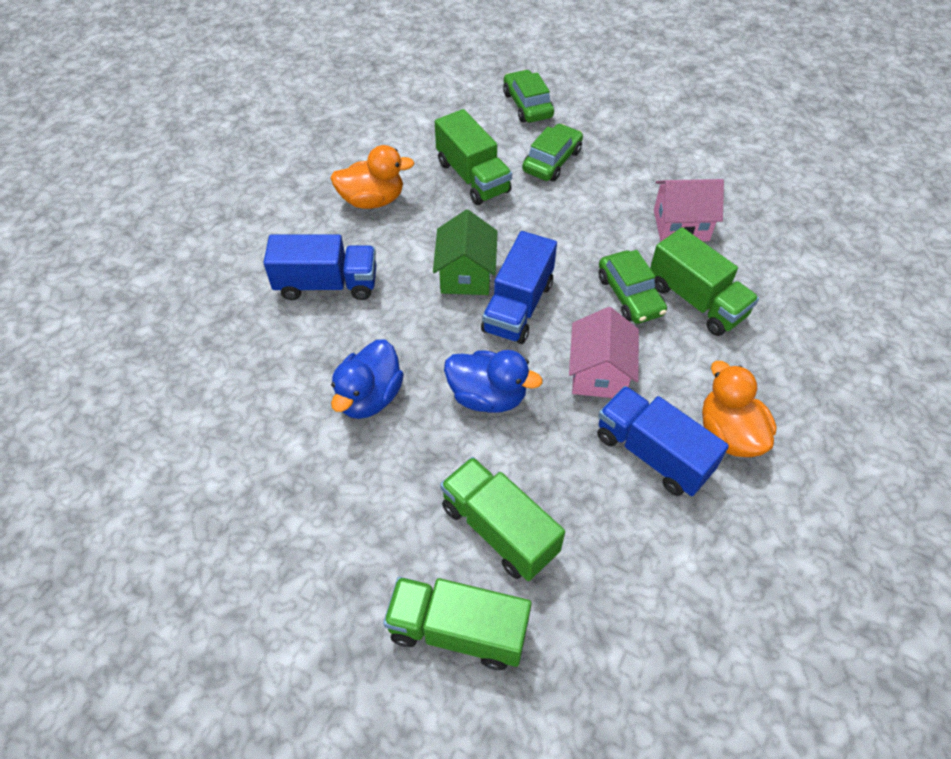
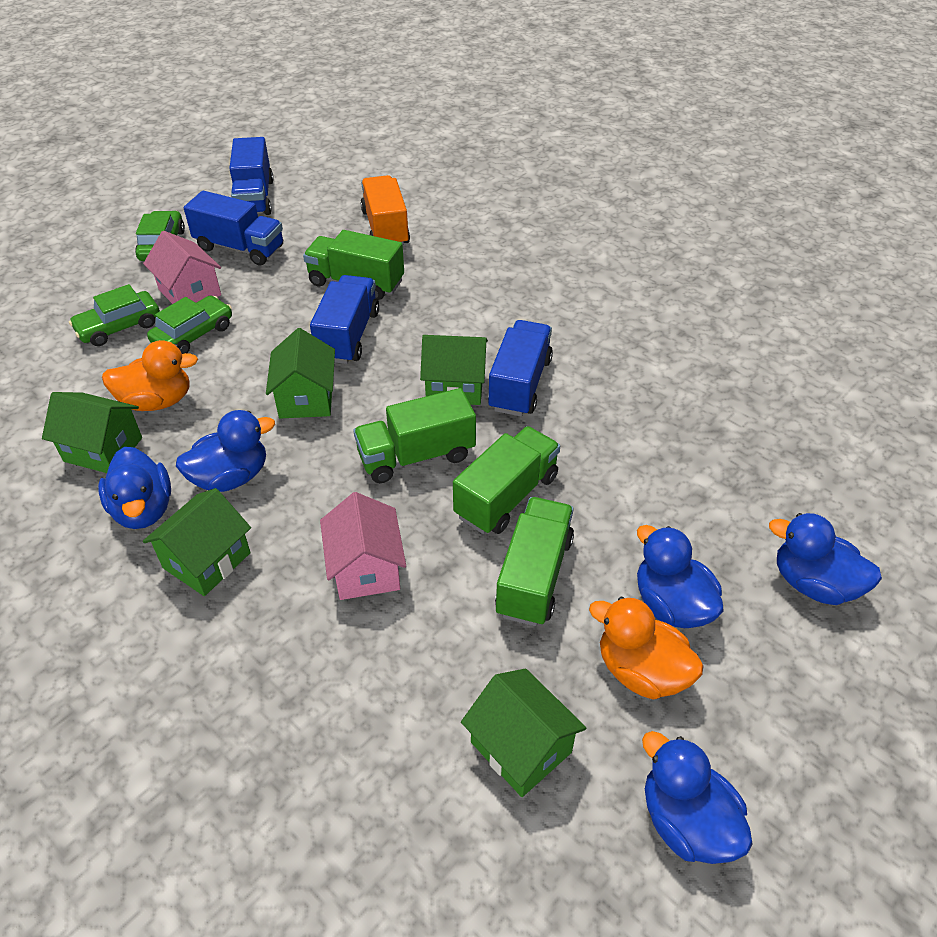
blue duck: [331,339,404,419] [444,350,543,412] = 2 -> [98,447,171,529] [176,410,275,492] [637,525,724,628] [642,731,753,864] [769,513,882,605] = 5
blue truck: [264,234,376,300] [481,231,557,344] [597,386,729,496] = 3 -> [184,191,283,266] [229,137,274,215] [310,275,379,364] [488,320,553,416] = 4
green house: [433,210,498,295] = 1 -> [42,392,142,473] [143,488,251,596] [266,328,335,418] [420,335,488,405] [461,669,586,797] = 5
orange truck: none = 0 -> [360,175,410,246] = 1

